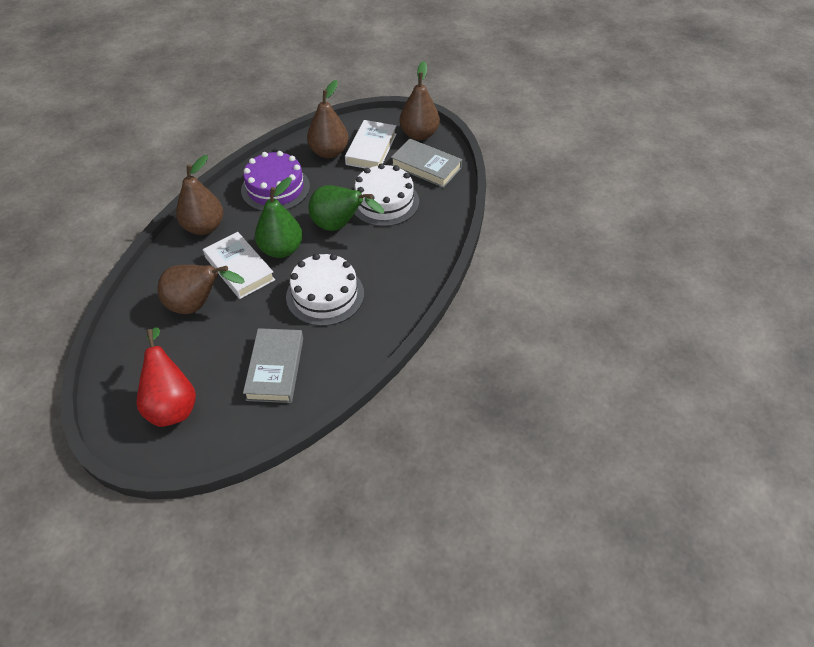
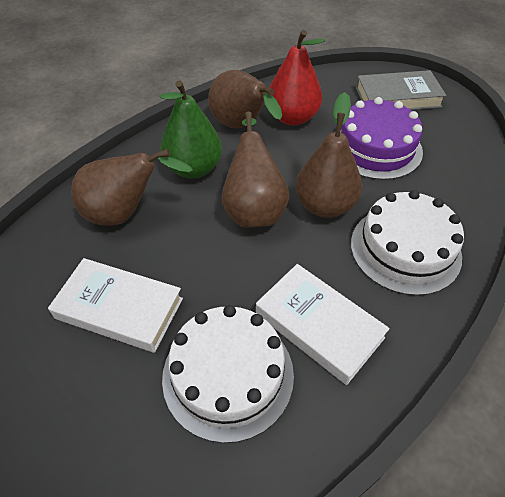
green pear: [255,177,303,258] [309,185,384,231] = 2 -> [159,80,222,179] = 1
grey book: [243,328,303,403] [391,139,462,188] = 2 -> [356,70,446,110] = 1

